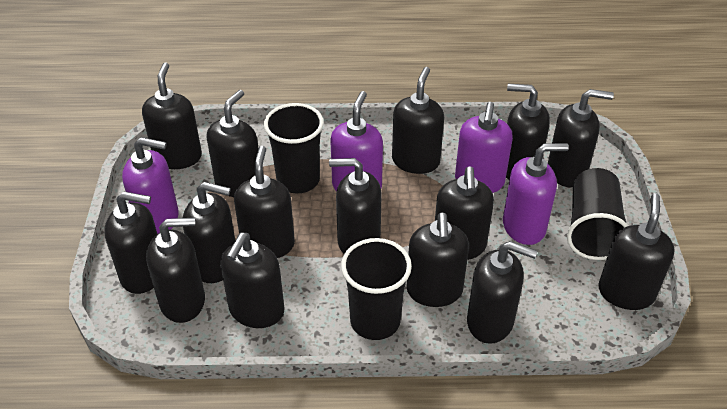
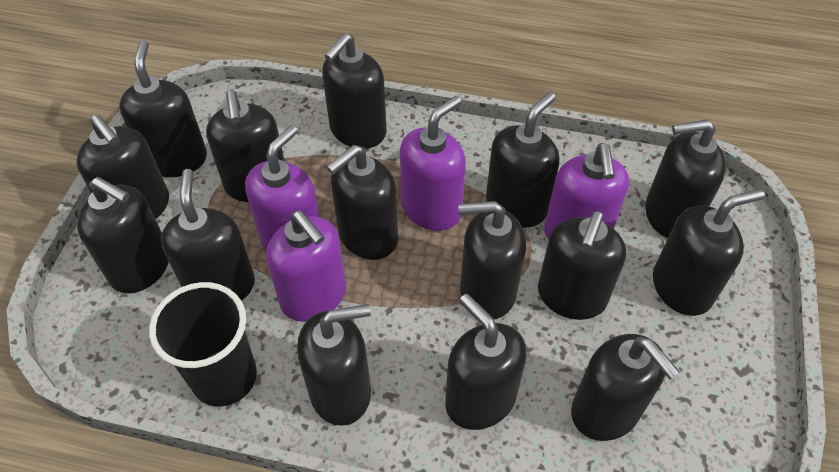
black cup: [264,103,324,193] [341,238,412,340] [567,168,628,260] = 3 -> [149,282,257,407] = 1

